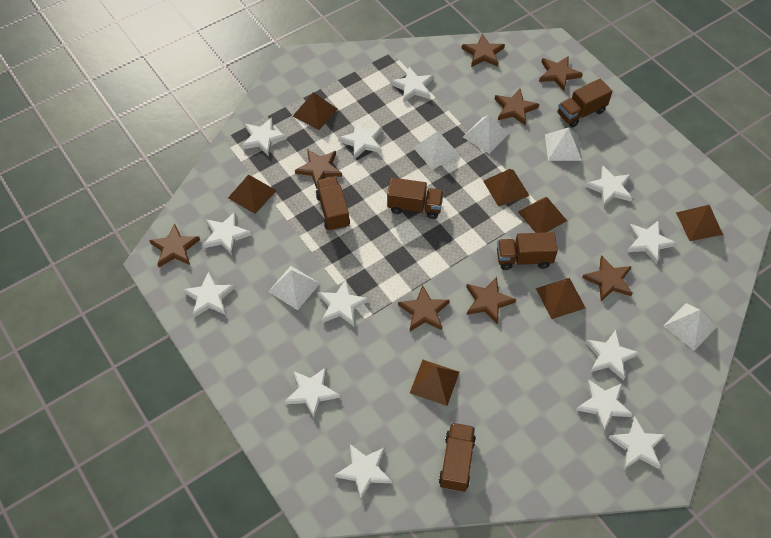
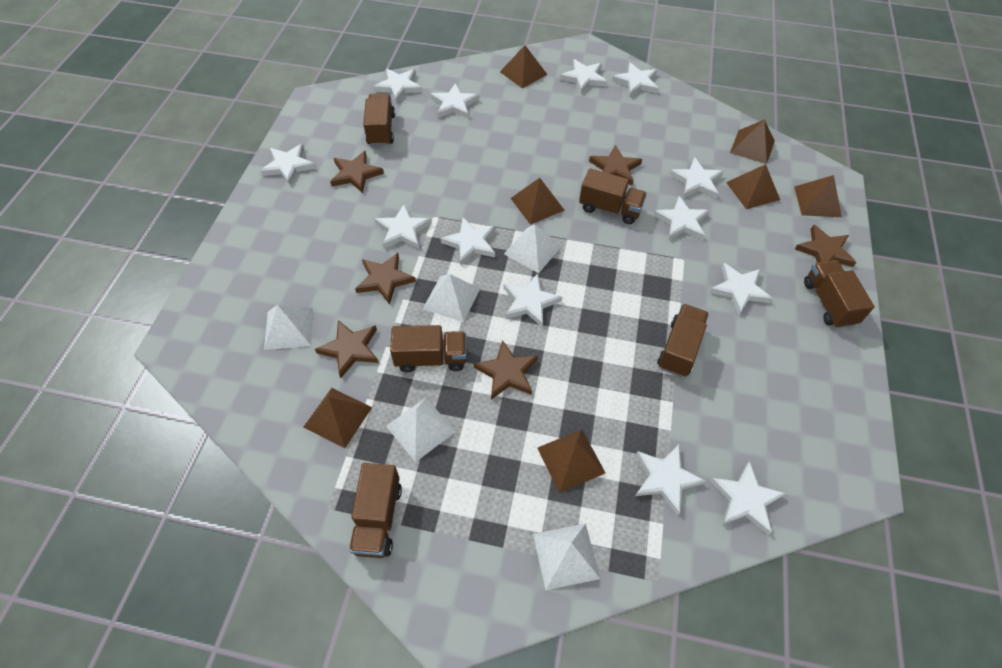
brown star: [149,224,200,267] [295,149,342,189] [398,285,450,331] [462,34,505,67] [466,277,516,324] [495,89,539,125] [539,56,583,91] [582,256,633,301] = 8 -> [315,320,379,378] [330,151,384,193] [355,253,416,305] [474,340,538,400] [589,145,642,186] [795,224,857,267] = 6
brown truck: [316,176,350,231] [387,178,444,219] [439,423,476,492] [497,232,558,270] [557,79,612,128] = 5 -> [349,463,402,558] [363,93,395,146] [390,325,466,372] [579,168,647,224] [657,304,709,377] [804,260,875,328] = 6

